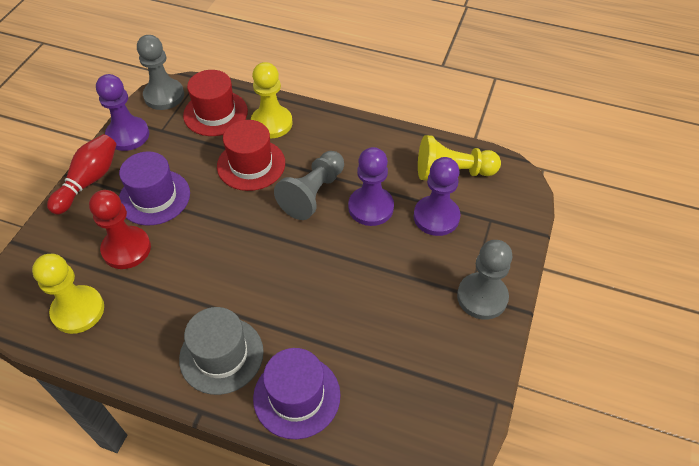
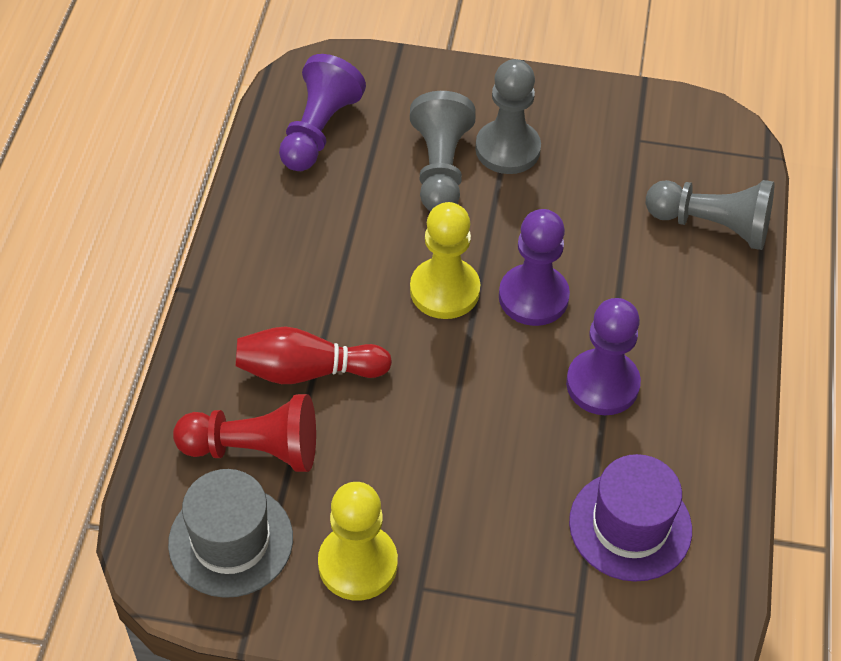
purple hat: [119,152,190,226] [253,348,341,439] = 2 -> [569,454,692,582] = 1
red hat: [183,70,248,136] [217,120,285,191] = 2 -> none = 0
yellow pawn: [32,254,104,334] [251,62,292,138] [418,135,501,180] = 3 -> [318,482,398,601] [410,202,480,319] = 2

